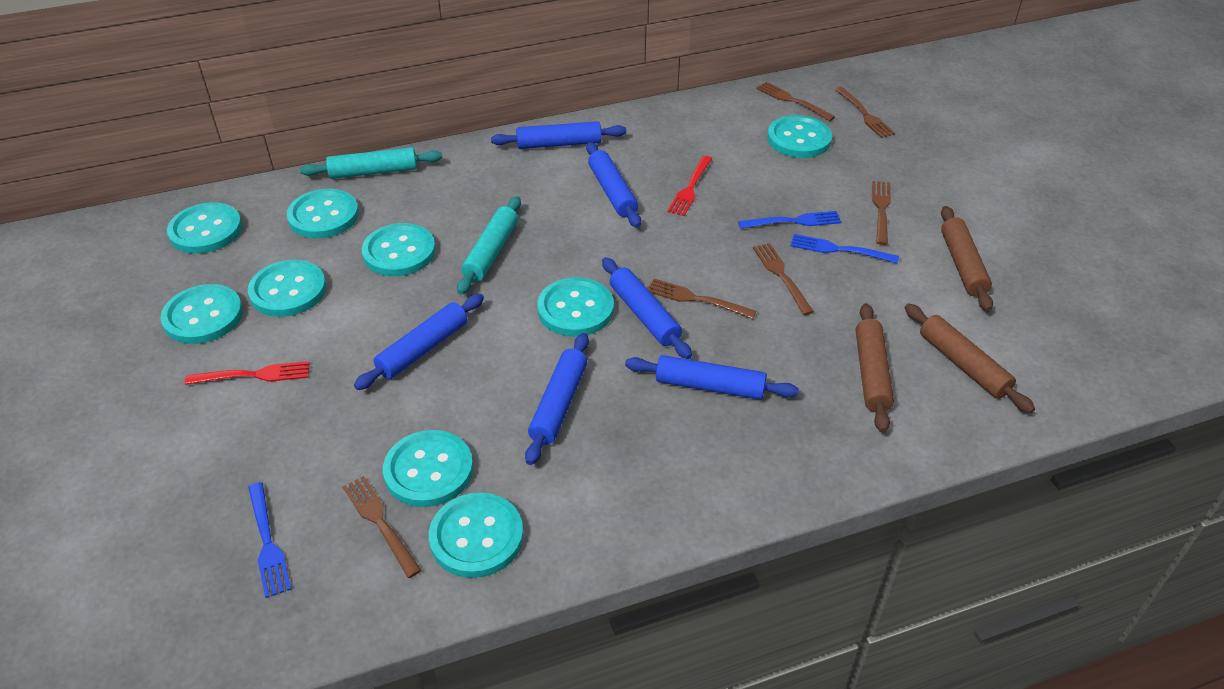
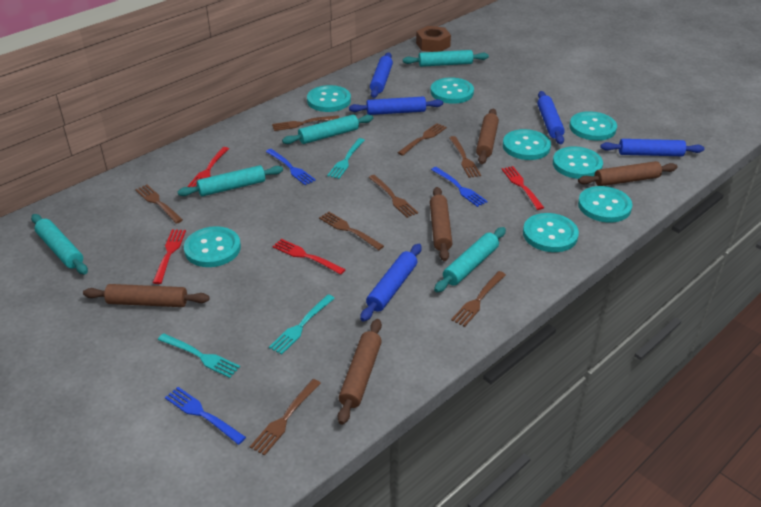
blue rolling pin: [354,294,484,390] [491,121,626,149] [525,333,589,465] [586,142,641,228] [602,257,692,359] [625,355,799,400] = 6 -> [349,97,443,115] [360,244,422,322] [370,52,393,98] [537,91,565,144] [600,139,704,156] = 5
brown fork: [343,476,421,578] [648,279,756,319] [753,243,814,315] [756,82,835,121] [835,87,895,138] [872,181,891,245] = 6 -> [135,185,183,224] [250,379,321,456] [272,115,339,131] [319,211,384,250] [368,175,418,218] [398,123,447,156] [449,136,481,178] [451,271,506,327] = 8
brown nut: none = 0 -> [416,26,451,52] = 1
brown rolling pin: [856,303,894,433] [905,303,1035,413] [941,206,993,311] = 3 -> [83,284,209,307] [338,319,382,425] [430,187,452,261] [476,109,499,164] [578,161,677,186] = 5
red fork: [185,361,310,385] [668,156,713,216] = 2 -> [153,229,186,284] [187,147,229,187] [272,239,346,275] [501,166,544,210] = 4
turquoise button: [160,284,243,344] [167,202,242,254] [248,260,326,317] [287,189,359,238] [362,223,436,276] [383,430,473,507] [429,492,524,578] [537,277,614,337] [767,115,832,158] = 9 -> [184,226,241,267] [307,85,351,112] [431,78,474,104] [503,129,551,160] [523,213,579,252] [553,146,603,179] [570,111,617,141] [578,186,633,223] = 8
turquoise fork: none = 0 -> [158,333,240,378] [269,294,335,355] [327,138,365,179] = 3
turquoise rolling pin: [300,147,442,179] [457,196,521,295] = 2 -> [31,214,88,274] [177,165,283,196] [282,115,373,144] [403,50,489,67] [434,227,506,292] = 5

